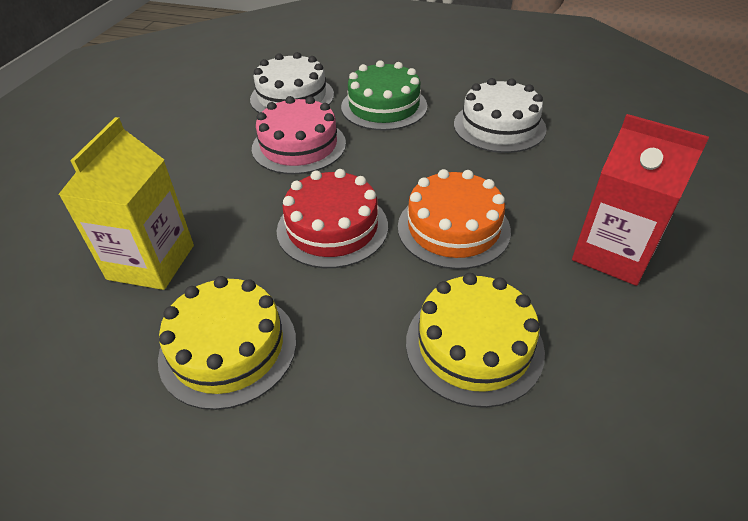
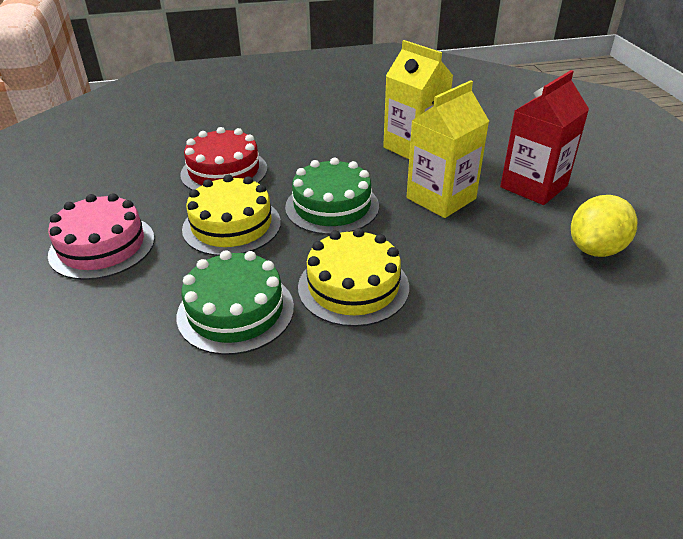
green cake: [341,60,427,131] = 1 -> [177,250,294,355] [285,158,379,235] = 2
orange cake: [398,169,511,269] = 1 -> none = 0
white cake: [250,52,334,113] [454,78,547,153] = 2 -> none = 0
yellow carton: [58,117,194,290] = 1 -> [383,40,453,159] [407,80,489,218] = 2
yellow lemon: none = 0 -> [571,195,637,257] = 1

